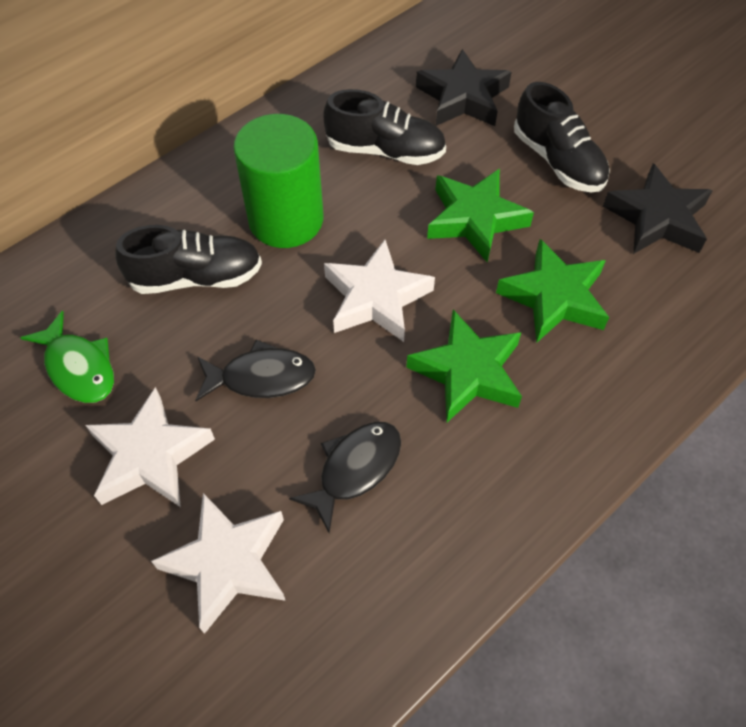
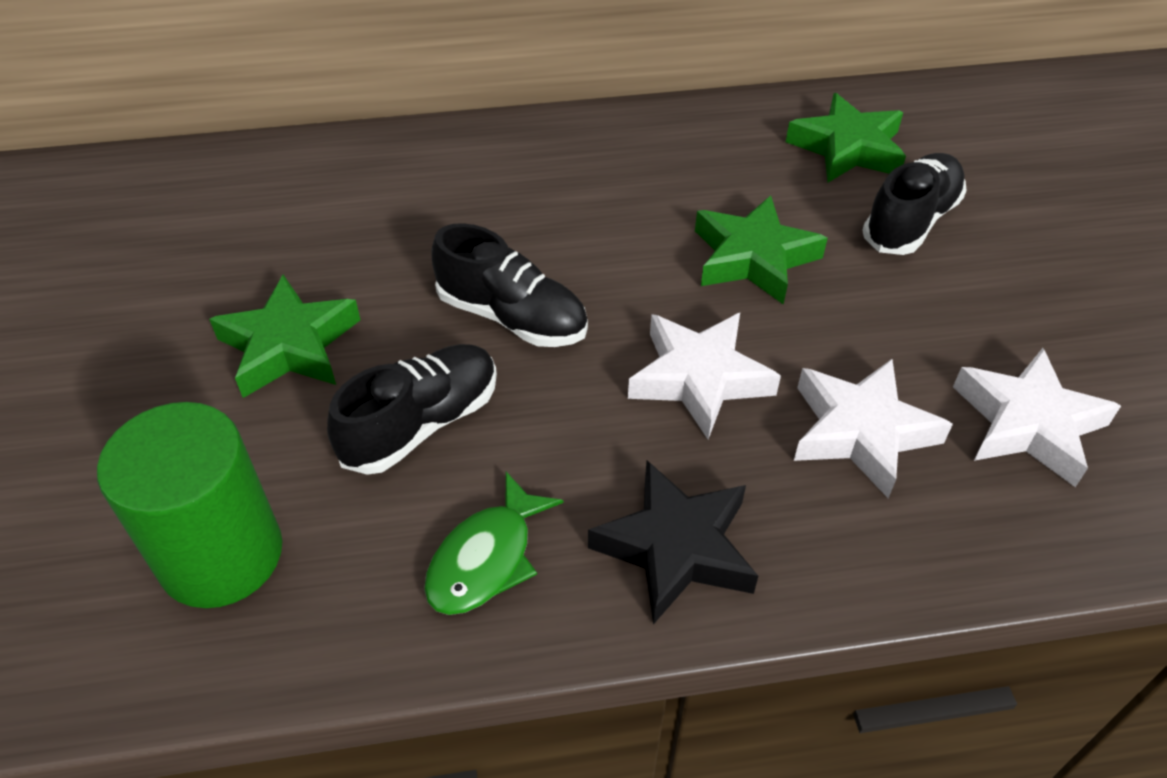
black fish: [195,340,316,401] [289,422,401,533] = 2 -> none = 0
black star: [416,49,511,126] [603,163,713,254] = 2 -> [588,460,758,625] = 1

